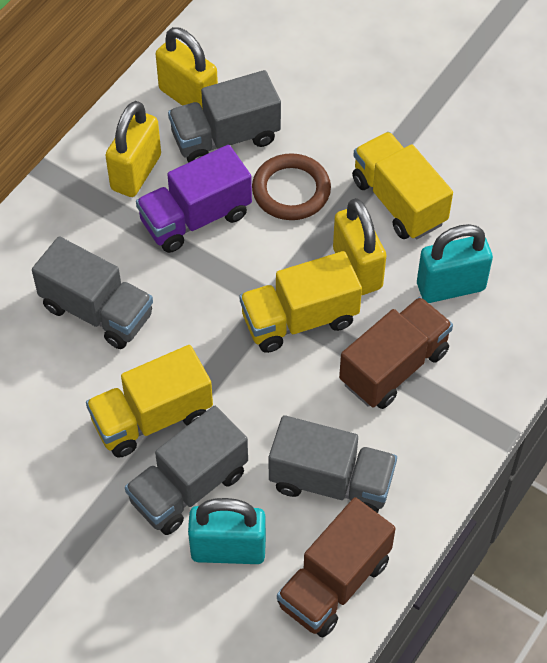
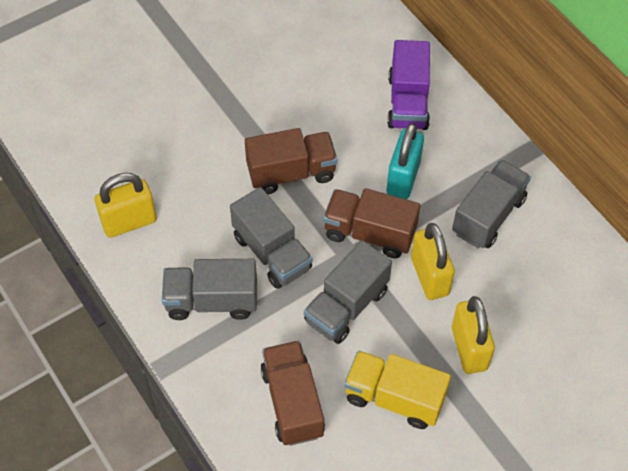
brown ring: [252,153,331,220] = 1 -> none = 0
brown truck: [277,497,396,637] [339,297,453,409] = 2 -> [245,128,337,194] [260,341,325,446] [323,188,421,258] = 3
turquoise padlock: [188,498,266,564] [417,224,493,303] = 2 -> [386,123,424,199] = 1
yellow truck: [86,345,213,458] [240,251,362,353] [352,132,453,239] = 3 -> [344,351,451,429] = 1

